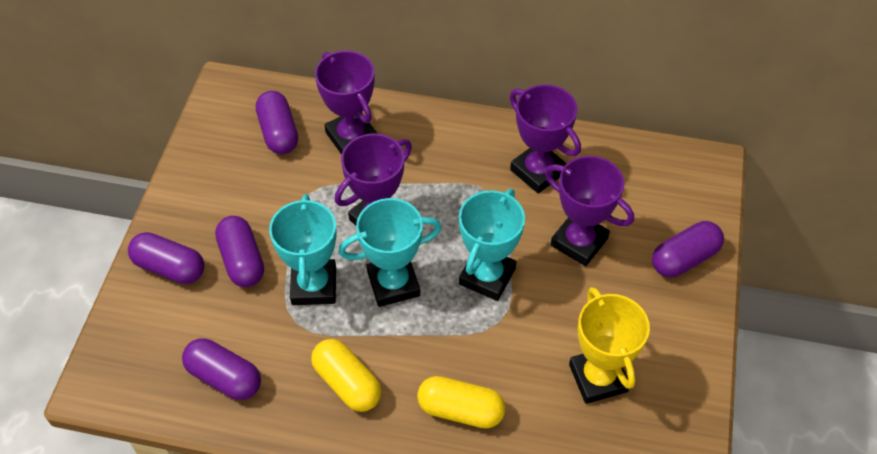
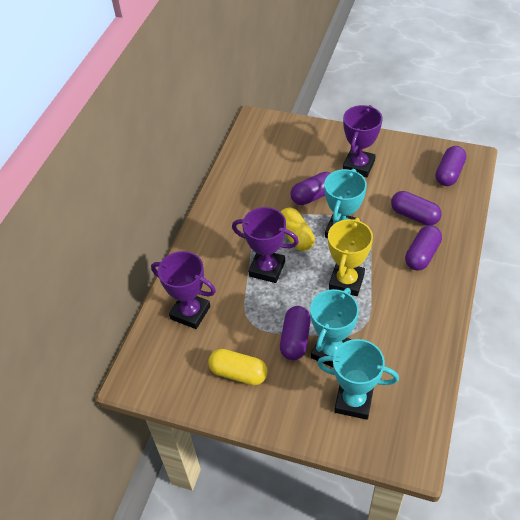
purple trophy: [315,51,378,154] [335,134,412,226] [510,84,581,193] [545,156,634,266] = 4 -> [151,251,216,329] [232,207,299,283] [343,105,383,177] = 3

